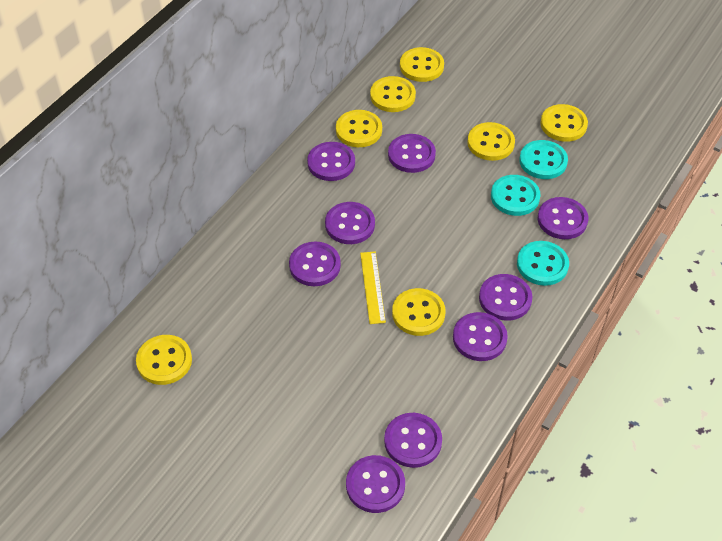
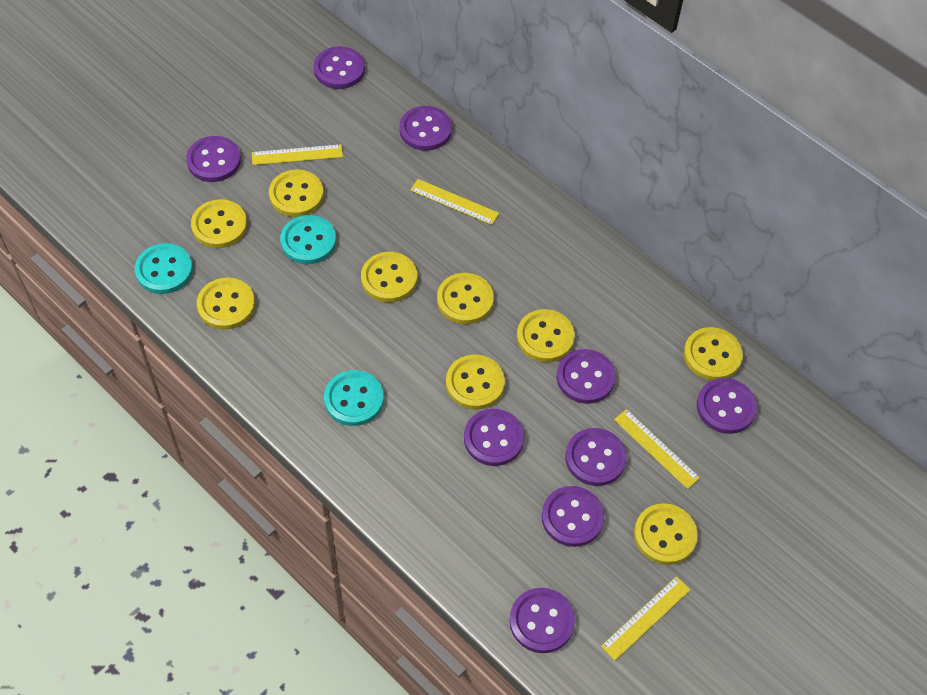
yellow button: [136,335,192,385] [336,110,382,147] [370,76,416,112] [392,288,446,336] [400,47,444,82] [467,122,515,161] [540,104,588,142] = 7 -> [191,199,247,248] [197,278,255,330] [269,169,324,217] [361,252,417,302] [437,273,494,324] [446,355,505,409] [517,309,575,362] [634,503,698,565] [684,327,743,380] = 9
yellow ruler: [360,251,386,324] = 1 -> [252,144,343,165] [410,179,499,225] [601,576,690,661] [614,409,700,489] = 4

